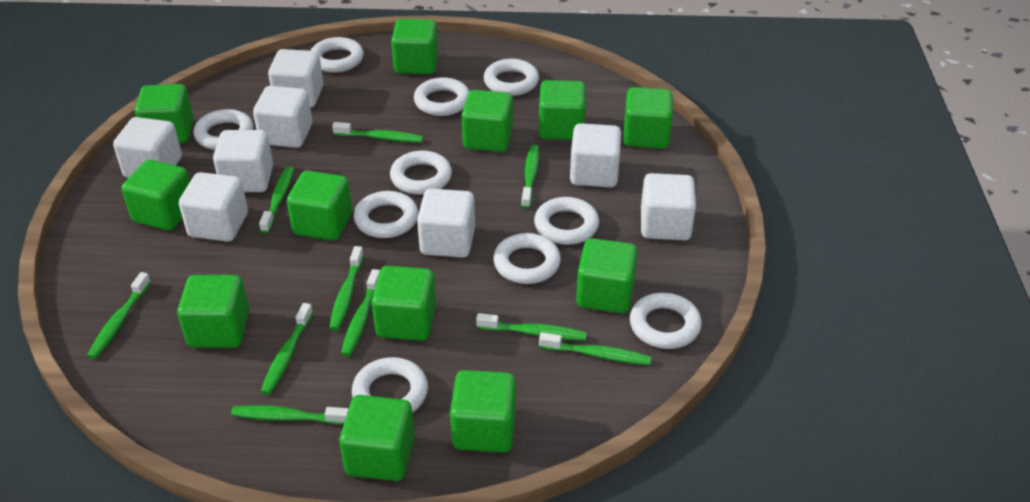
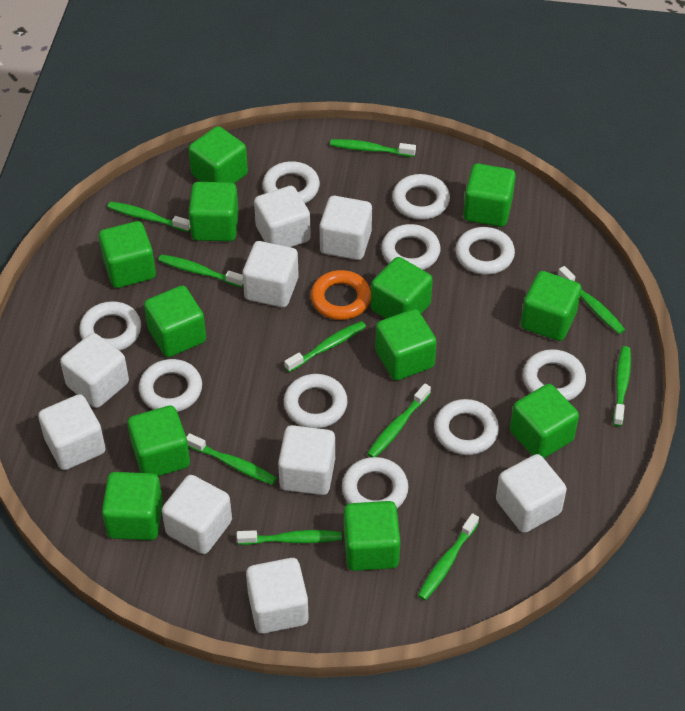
orange ring: none = 0 -> [311,270,371,320] = 1
white cube: [113,117,182,178] [179,172,248,242] [213,130,273,192] [253,86,312,148] [268,49,323,108] [417,189,475,258] [570,123,621,187] [641,173,696,240] = 8 -> [38,394,106,470] [60,333,129,408] [162,475,232,554] [243,241,299,307] [246,558,309,634] [254,186,311,247] [278,425,335,495] [320,196,372,260] [496,454,567,533] = 9

